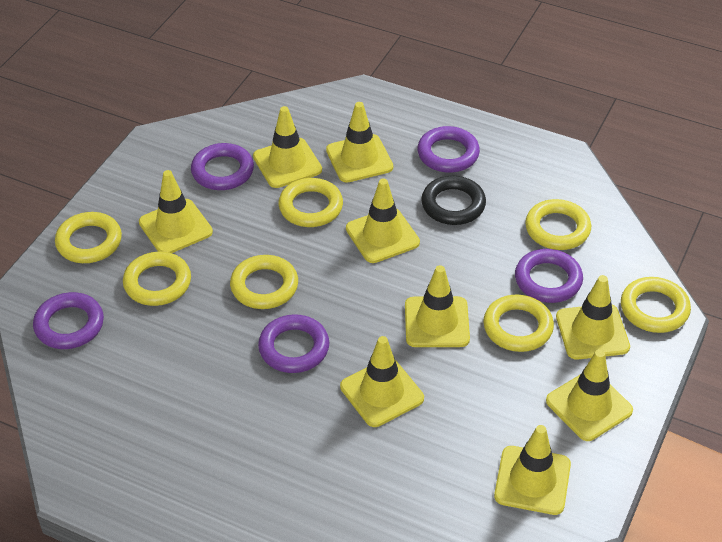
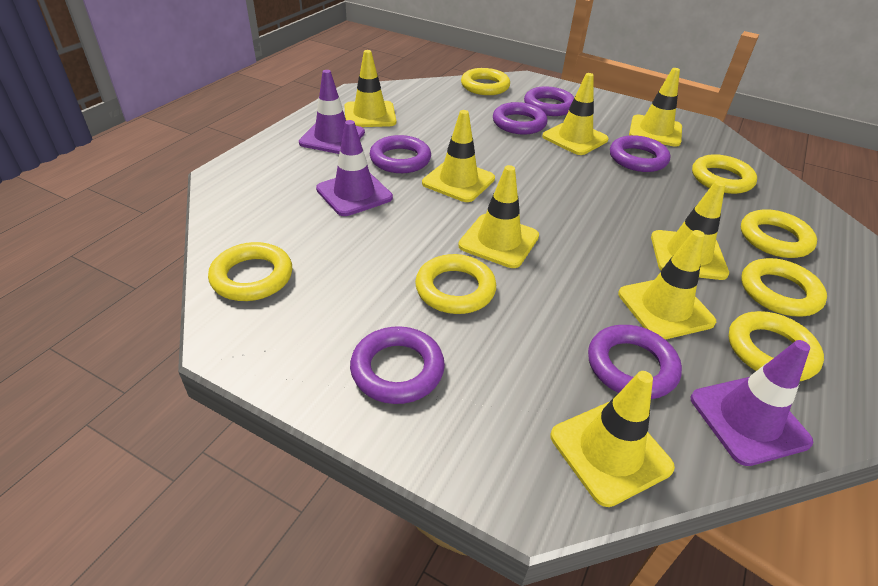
black ring: [421,176,486,225] = 1 -> none = 0
purple ring: [33,292,104,349] [191,143,254,190] [258,314,329,373] [417,126,480,173] [515,249,583,303] = 5 -> [350,326,445,404] [370,135,431,173] [493,102,548,135] [524,86,574,116] [588,325,682,399] [610,135,670,172] = 6
purple traffic cone: none = 0 -> [299,70,365,154] [316,120,393,216] [691,340,813,466] = 3
yellow traffic cone: [139,170,213,253] [253,106,322,188] [326,102,393,183] [340,336,424,427] [346,178,420,263] [405,265,470,347] [494,425,571,515] [546,349,633,441] [556,275,630,360] = 9 -> [344,50,396,127] [422,110,495,202] [458,165,539,268] [542,73,609,155] [550,371,675,507] [618,230,716,340] [629,68,682,147] [651,181,729,280] = 8

